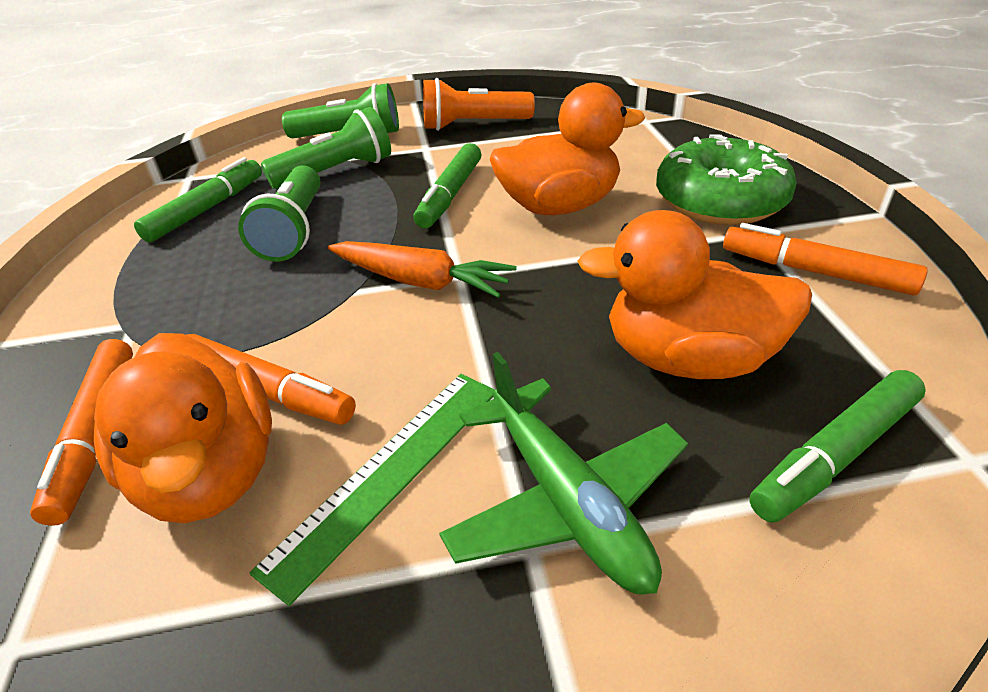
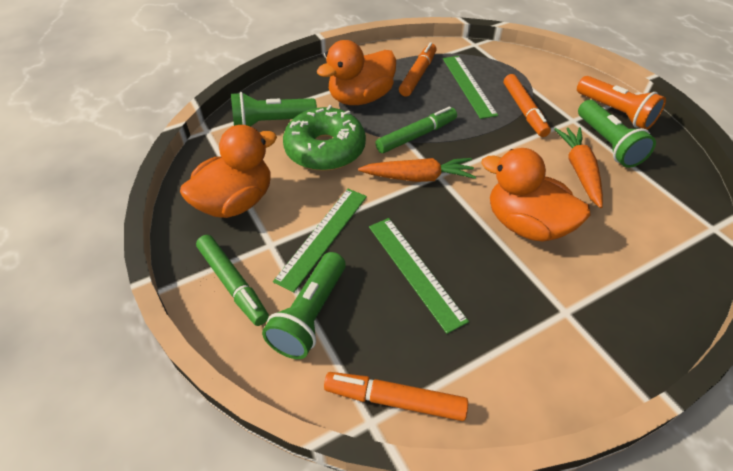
green marker: [134,157,262,242] [413,143,481,228] [749,370,926,523] = 3 -> [196,235,269,326] [375,107,457,153] = 2
green plane: [439,352,688,595] = 1 -> none = 0
green ruler: [250,374,495,606] = 1 -> [273,189,367,293] [369,218,469,334] [443,56,498,119] = 3
orange carrot: [328,241,517,298] = 1 -> [358,158,476,182] [554,127,603,208] = 2

